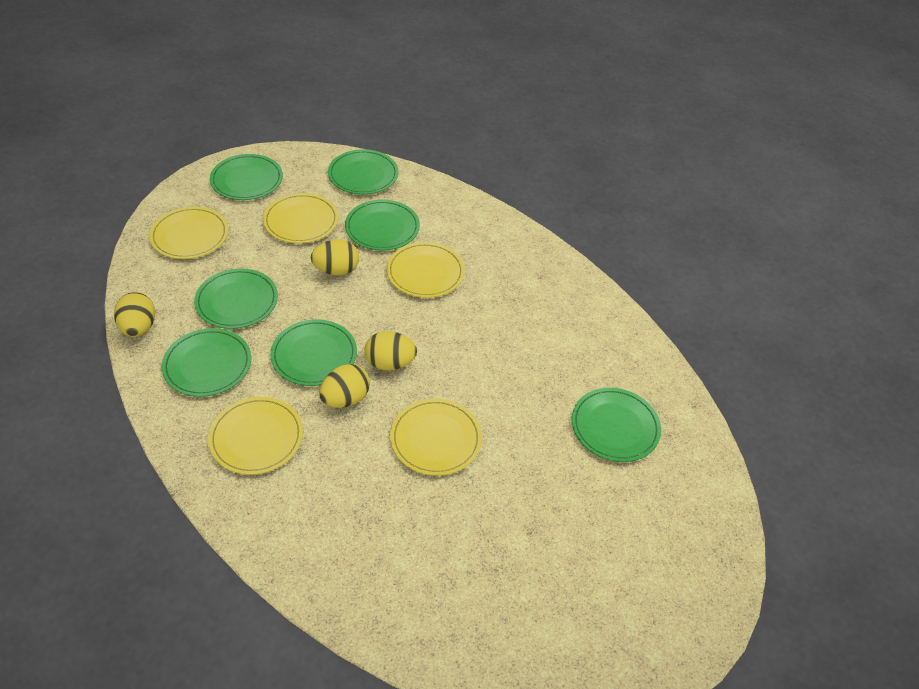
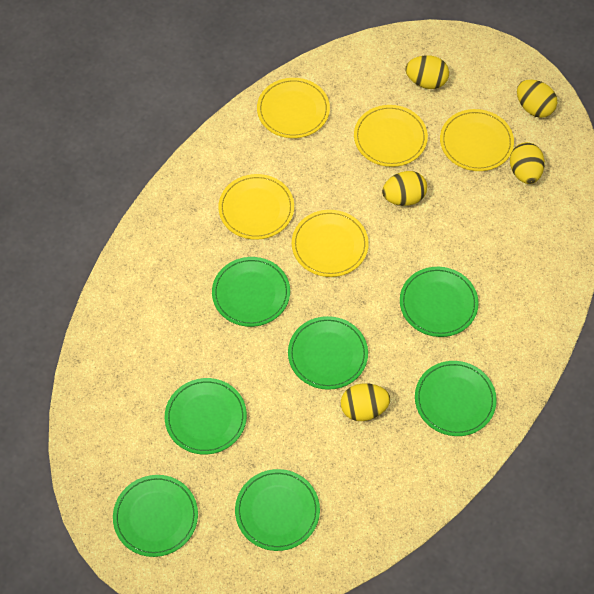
yellow egg: [114,292,155,337] [311,240,359,275] [319,364,370,408] [364,331,417,370] = 4 -> [341,383,390,421] [382,171,427,206] [405,55,449,89] [510,142,545,184] [517,80,557,118] = 5

